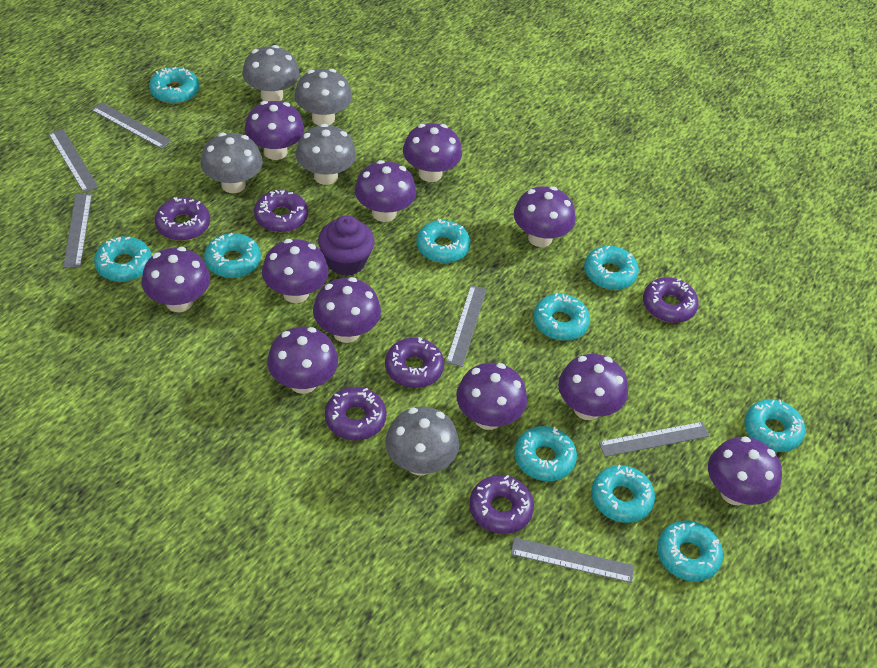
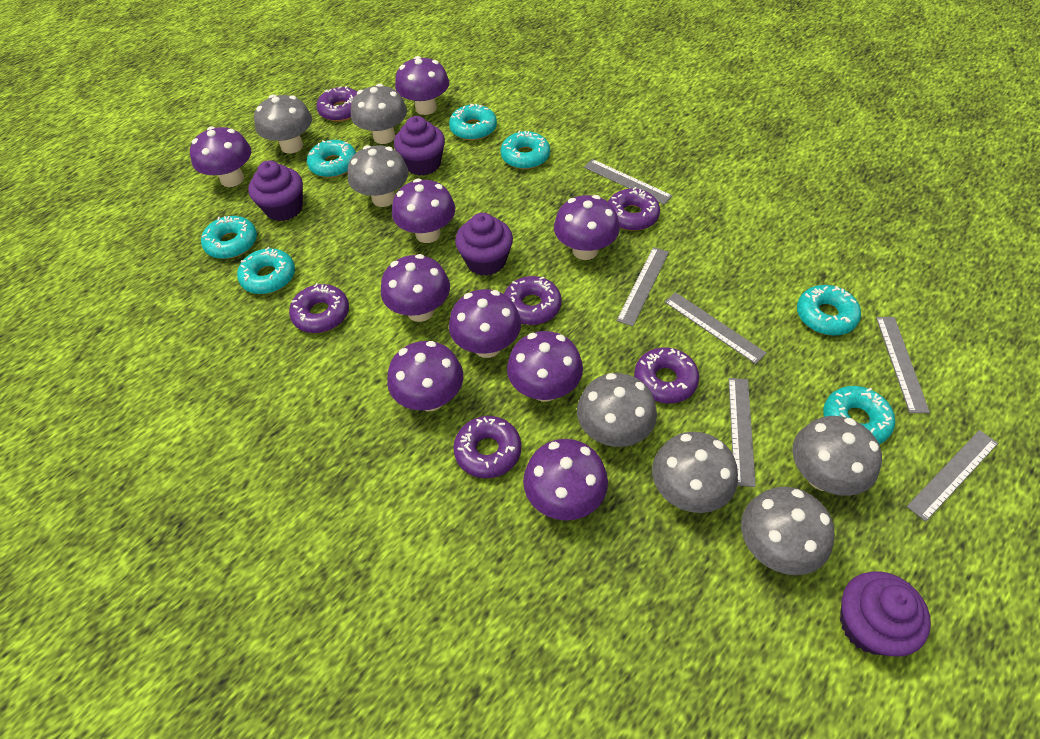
grey mushroom: [201,133,263,193] [242,45,300,101] [294,69,352,126] [296,124,356,185] [385,406,459,476] = 5 -> [254,94,312,153] [348,145,409,207] [351,84,407,144] [577,373,657,447] [652,432,738,513] [741,487,835,575] [792,416,882,496] = 7
purple cupcake: [318,215,375,276] = 1 -> [248,160,303,221] [394,116,445,176] [455,213,513,276] [840,571,931,656] = 4
purple mushroom: [142,247,210,312] [245,101,304,160] [262,239,329,303] [267,327,338,394] [313,277,381,343] [355,160,416,222] [403,123,462,182] [456,363,527,430] [514,186,575,247] [558,354,628,420] [708,436,782,505] = 11 -> [190,126,251,187] [381,254,450,322] [387,341,463,411] [392,179,455,243] [395,56,449,115] [449,289,521,358] [507,331,583,402] [523,439,608,521] [554,195,620,260] = 9
turquoise donut: [94,236,152,282] [149,67,199,104] [204,233,261,278] [416,219,471,263] [514,426,577,481] [533,293,590,341] [584,246,639,290] [591,465,655,523] [657,521,723,582] [744,399,805,452] = 10 -> [201,216,257,259] [237,247,295,294] [307,140,356,178] [449,104,497,140] [501,130,550,169] [797,285,861,335] [823,386,895,444] = 7

